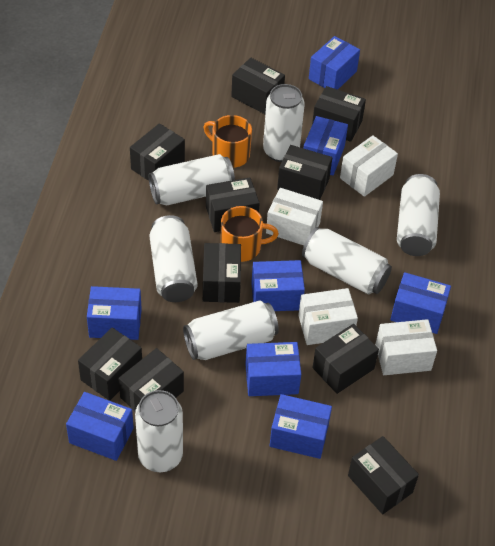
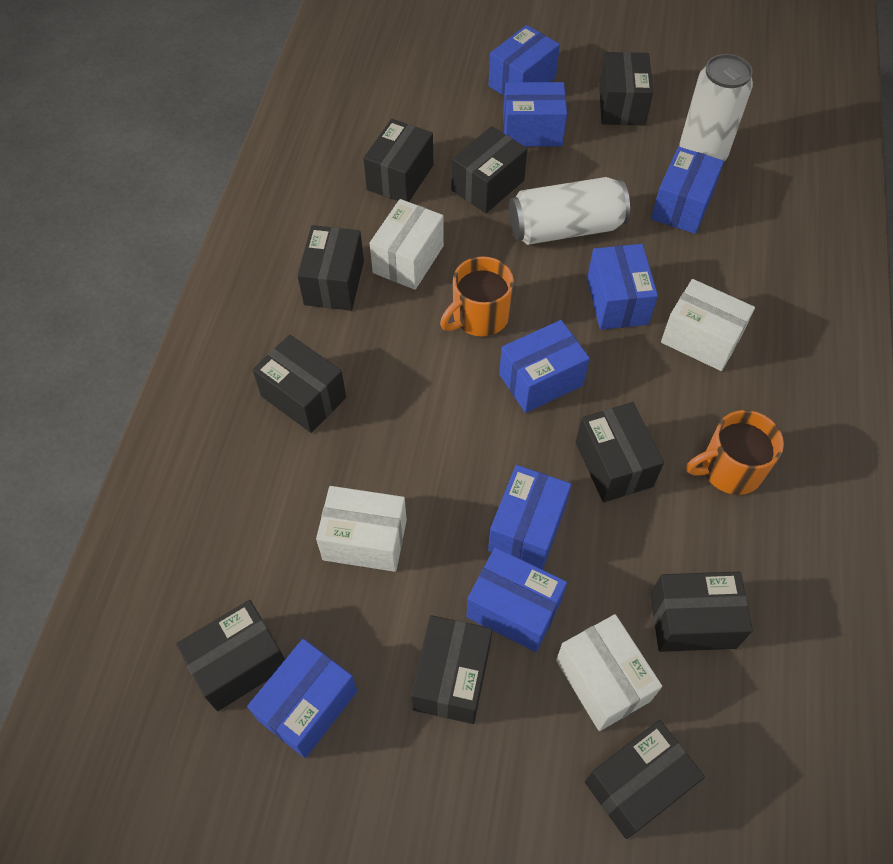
white can: [135,390,183,472] [149,154,235,205] [150,215,197,302] [183,300,279,360] [263,84,305,162] [302,227,392,295] [397,174,440,256] = 7 -> [509,177,630,245] [679,54,753,161] = 2

